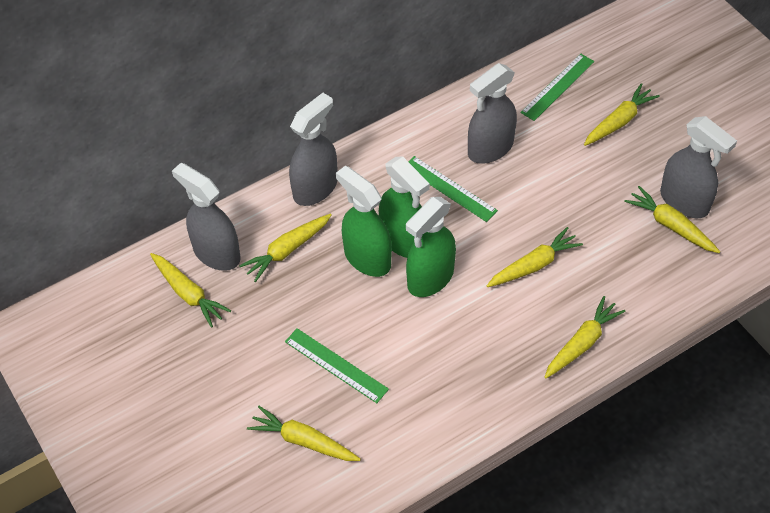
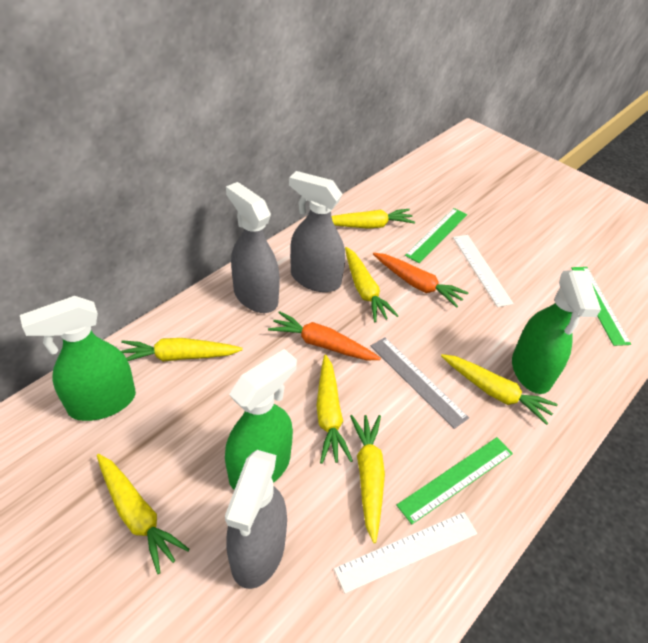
grey ruler: none = 0 -> [371,337,469,429] = 1
grey spray bottle: [172,163,240,271] [289,93,337,206] [468,63,517,164] [660,116,737,218] = 4 -> [225,450,287,589] [226,182,280,313] [289,171,345,292] = 3
orange carrot: none = 0 -> [268,311,381,360] [373,253,469,308] = 2
white ruler: none = 0 -> [334,512,477,594] [453,235,514,307] = 2

